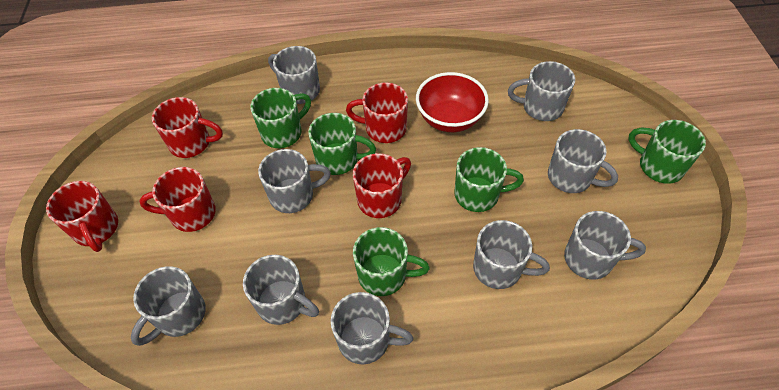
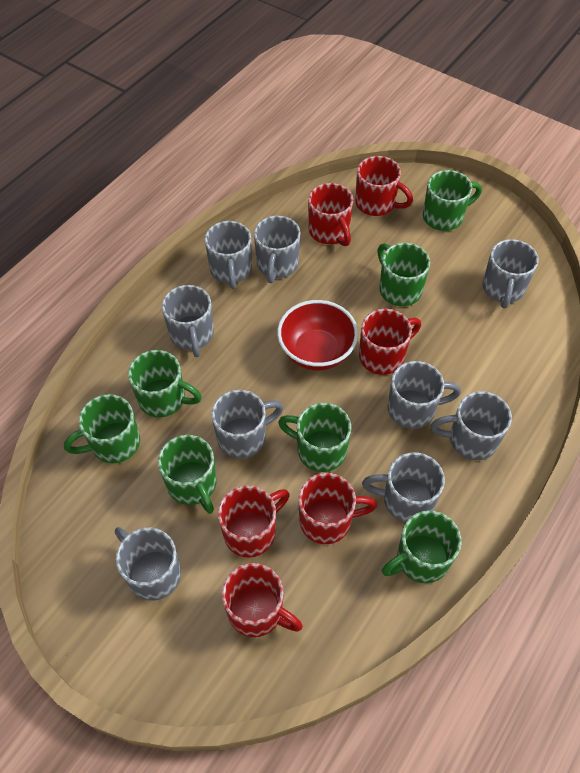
green mug: [251,88,311,148] [308,113,376,175] [353,227,430,296] [454,147,524,212] [628,120,706,184] = 5 -> [64,394,140,463] [128,350,202,417] [158,435,217,514] [278,403,351,472] [377,243,430,306] [382,511,462,583] [423,170,482,231] = 7
red mug: [46,181,118,252] [139,167,216,232] [152,97,223,158] [346,82,408,143] [353,153,411,218] = 5 -> [218,485,290,558] [222,563,303,637] [299,473,377,544] [308,183,353,246] [355,156,413,216] [359,309,421,375] = 6

